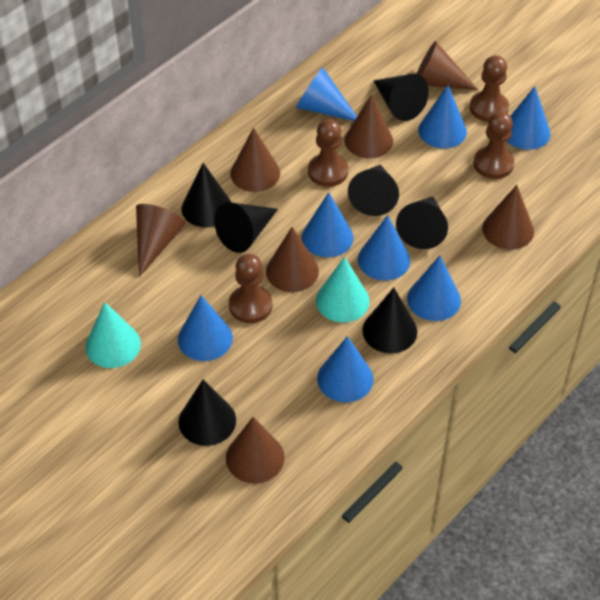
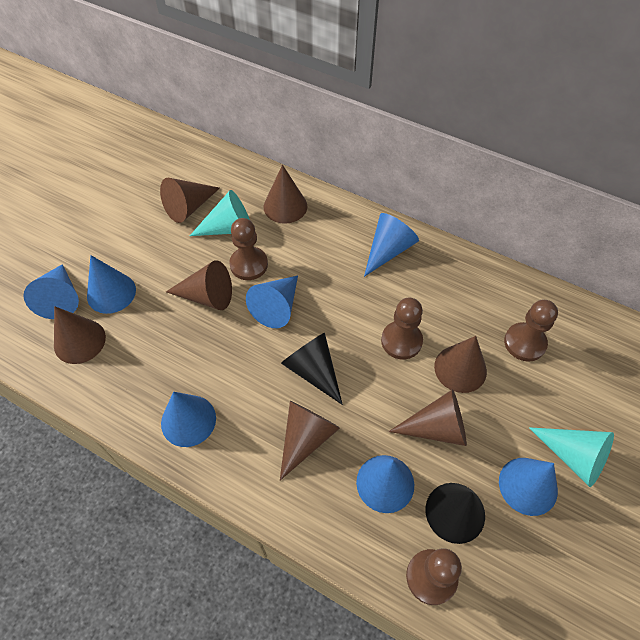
black cone: [179,379,236,446] [181,163,231,227] [214,202,278,253] [348,165,399,216] [363,288,417,353] [374,74,429,121] [396,197,448,249] = 7 -> [281,333,343,405] [426,483,485,544] = 2
blue cone: [178,295,233,361] [296,67,357,121] [302,192,354,257] [317,336,373,402] [358,215,410,280] [407,255,461,321] [418,85,467,149] [507,86,551,150] = 8 -> [23,264,79,319] [87,255,136,314] [161,392,216,447] [246,275,298,328] [356,455,414,513] [364,213,419,277] [499,458,558,516] = 7

